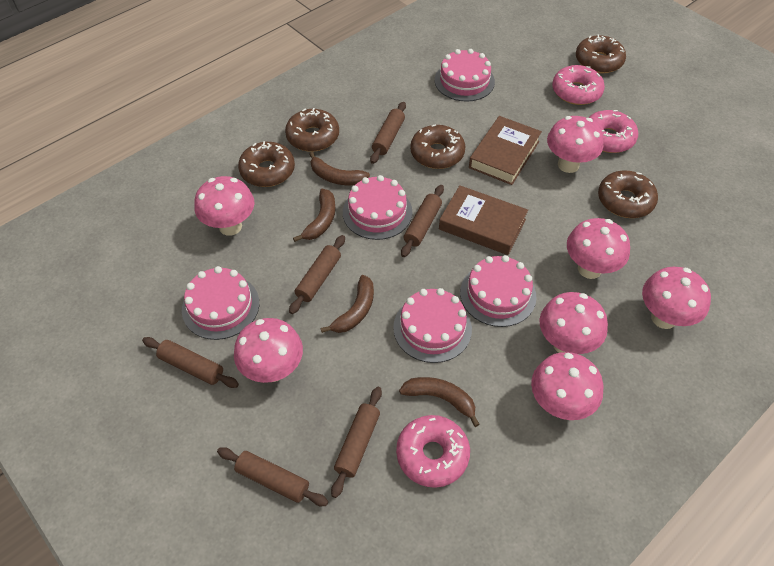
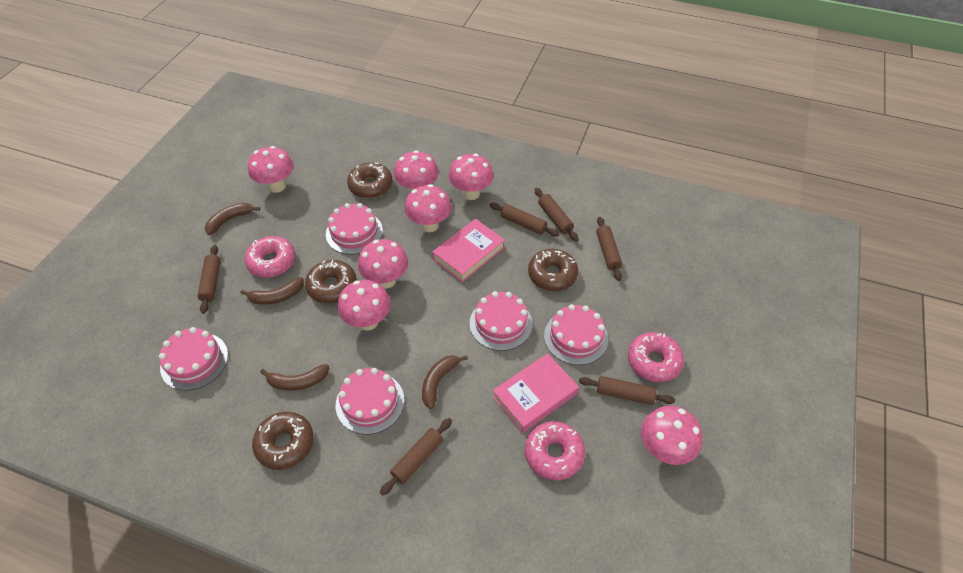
brown book: [439,185,528,255] [469,116,542,185] = 2 -> none = 0
brown donut: [238,141,295,187] [285,108,339,152] [410,124,465,169] [576,35,626,73] [598,170,658,218] = 5 -> [252,412,314,470] [305,260,357,303] [347,162,392,198] [528,249,578,291] = 4
pink book: none = 0 -> [432,219,505,283] [492,353,579,433] = 2

